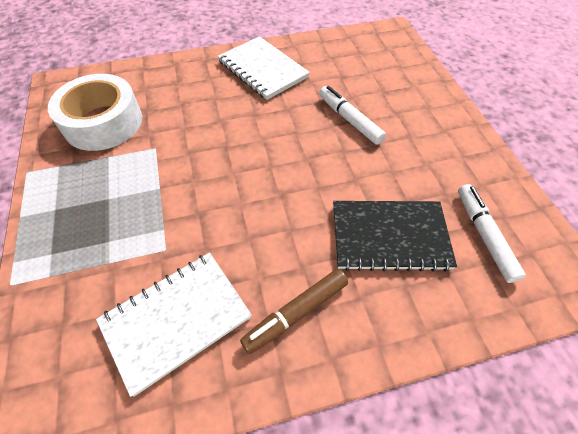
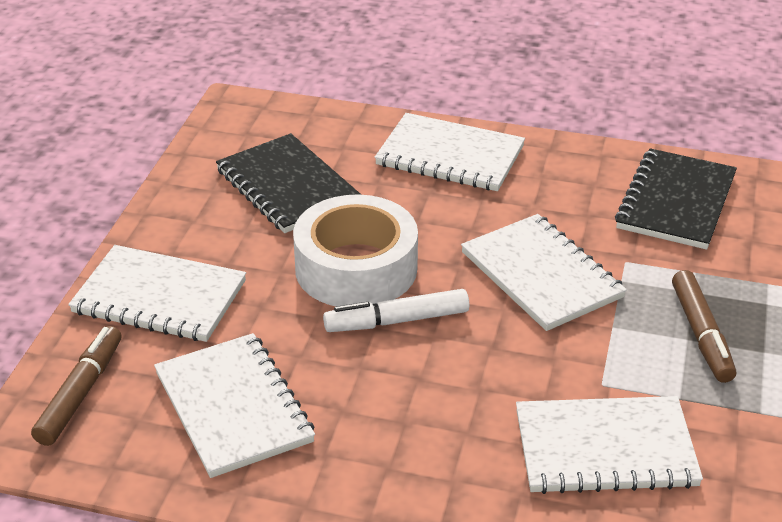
black notebook: [333,201,457,272] = 1 -> [216,133,361,233] [615,148,737,250] = 2
brown marker: [240,269,348,354] = 1 -> [31,326,122,446] [672,270,736,383] = 2
white marker: [319,86,386,145] [458,184,526,283] = 2 -> [323,289,469,332] = 1
white notebook: [96,253,252,397] [218,36,310,100] = 2 -> [68,245,246,342] [154,333,315,478] [375,113,525,191] [461,214,627,331] [516,396,703,494] = 5

